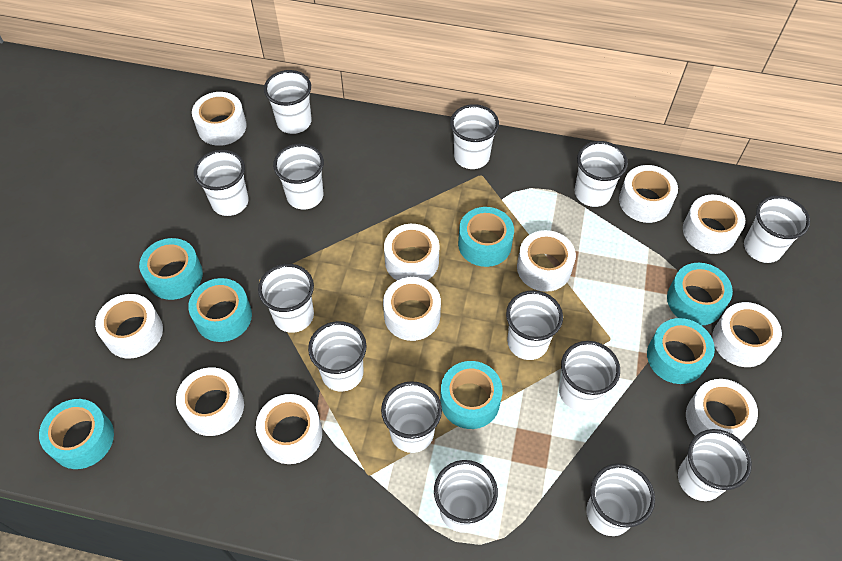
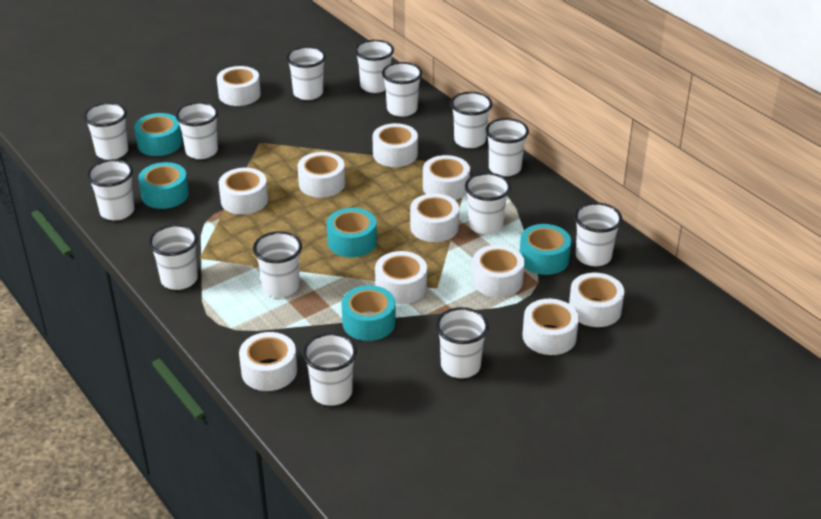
turquoise tape: [39,399,114,469] [139,238,203,300] [188,278,252,342] [440,361,503,429] [458,207,514,267] [647,318,715,384] [667,263,733,325] = 7 -> [134,113,182,156] [138,162,189,209] [327,208,377,257] [341,285,396,341] [520,224,571,275] = 5

